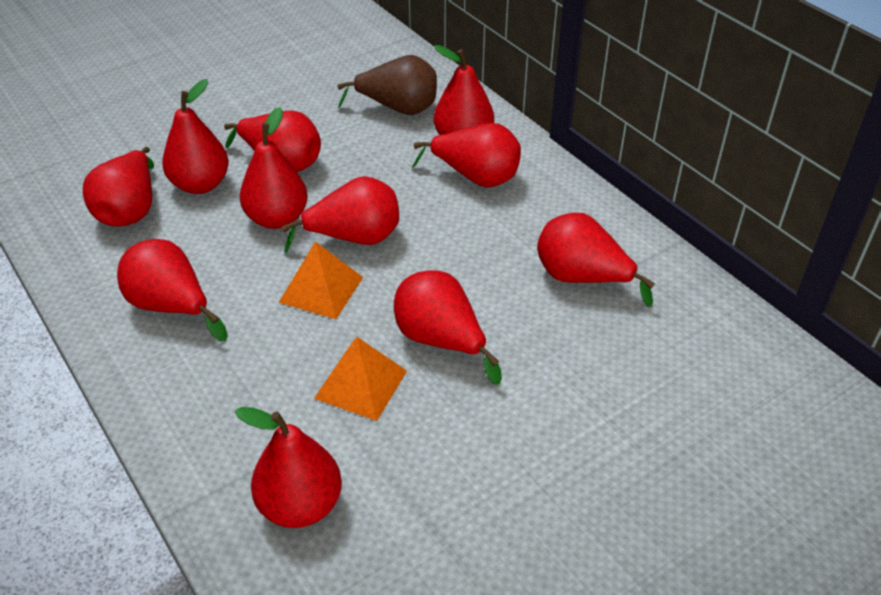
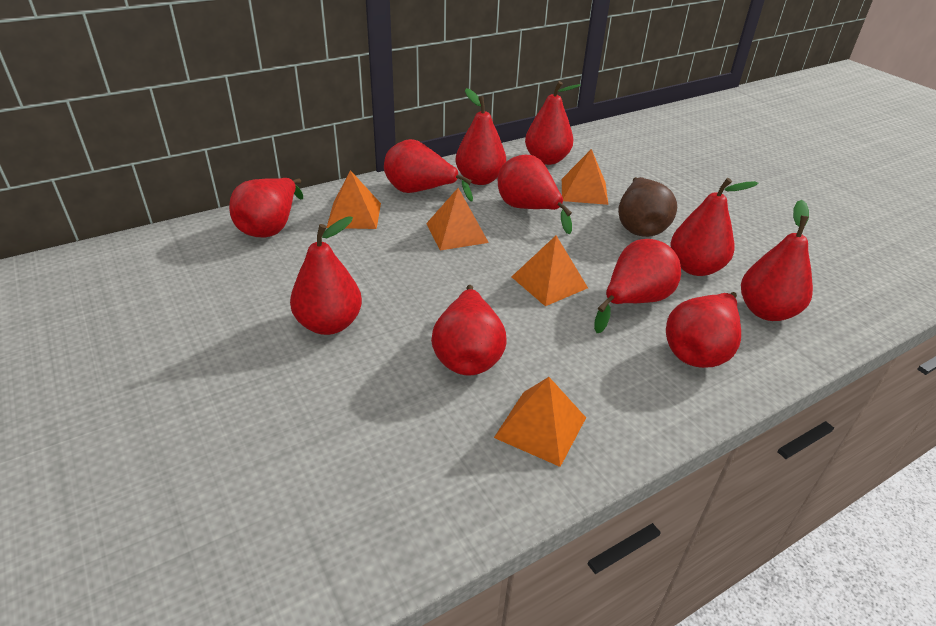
orange pyramid: [279,242,363,319] [314,337,407,421] = 2 -> [327,170,381,229] [426,188,489,250] [494,377,586,467] [512,236,588,306] [562,149,608,205] = 5

